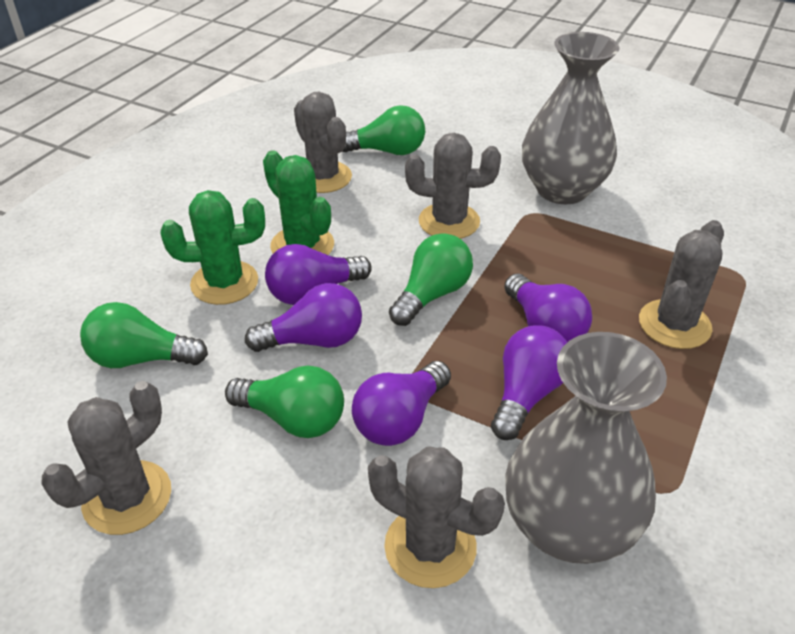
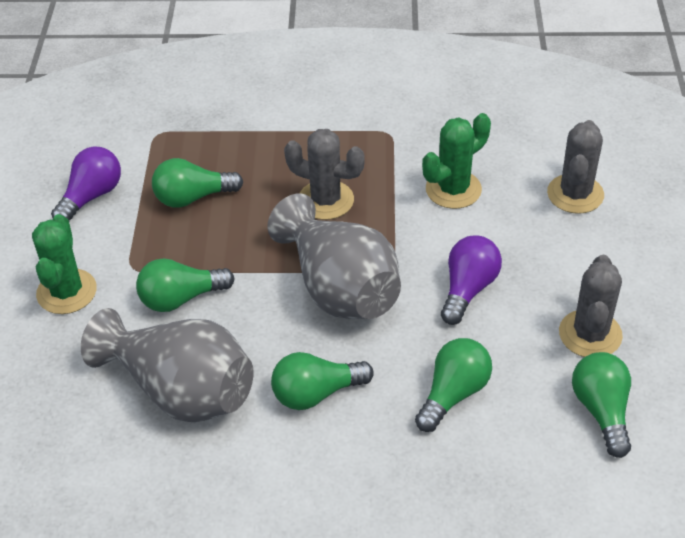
green light bulb: [80,302,208,368] [225,366,344,438] [343,105,425,155] [389,233,473,326] = 4 -> [136,259,235,312] [152,158,243,208] [271,352,374,410] [415,338,492,432] [572,352,631,458] = 5
grey cactus: [41,381,171,535] [294,91,352,193] [368,447,505,588] [405,133,501,239] [639,220,724,349] = 5 -> [284,129,365,220] [547,120,604,214] [559,255,623,357] = 3
purple light bulb: [245,283,362,352] [265,244,372,305] [352,361,451,446] [491,326,567,440] [504,274,592,342] = 5 -> [51,147,121,221] [441,235,502,325] = 2

